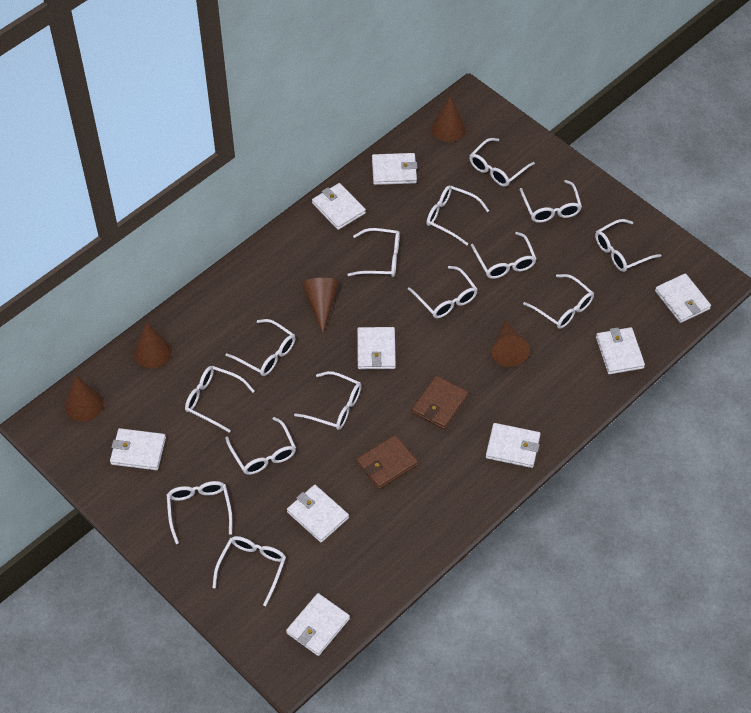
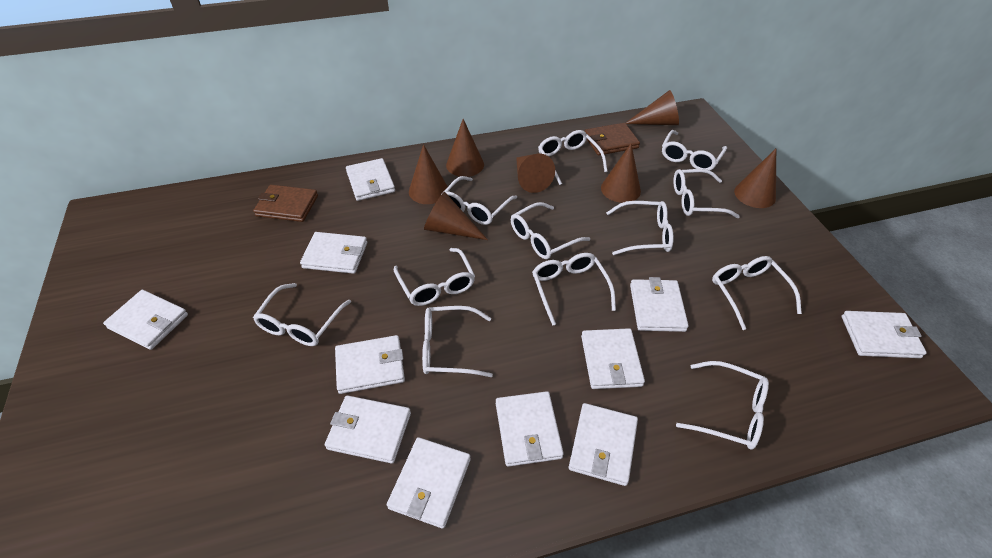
brown cone: [65,376,104,421] [134,322,172,368] [302,278,339,333] [432,95,466,142] [491,320,530,367] = 5 -> [409,144,448,204] [424,192,488,240] [446,119,484,177] [516,154,555,193] [601,144,641,203] [626,90,679,125] [734,149,776,208] = 7
white glasses: [167,481,233,544] [185,366,255,433] [212,536,286,606] [225,319,295,376] [225,417,296,475] [294,371,361,430] [347,228,400,277] [408,266,478,318] [426,185,489,245] [469,138,535,187] [471,232,537,279] [519,180,582,223] [523,274,594,329] [595,219,661,272] = 14 -> [253,283,351,346] [394,248,475,306] [422,306,493,377] [444,176,517,225] [511,202,590,259] [532,253,616,326] [538,130,608,185] [606,201,674,255] [662,130,727,171] [673,169,740,218] [676,361,769,450] [712,256,802,330] = 12
white wallet: [110,428,166,470] [286,593,350,656] [287,485,349,543] [312,183,366,230] [357,327,396,369] [372,153,417,185] [486,423,541,468] [596,327,645,374] [655,273,711,323] = 9 -> [103,290,188,350] [300,232,367,274] [325,395,411,464] [335,335,405,394] [346,158,395,201] [387,437,471,528] [496,391,564,467] [569,403,638,486] [581,328,645,389] [630,277,689,332] [842,311,927,358] = 11

